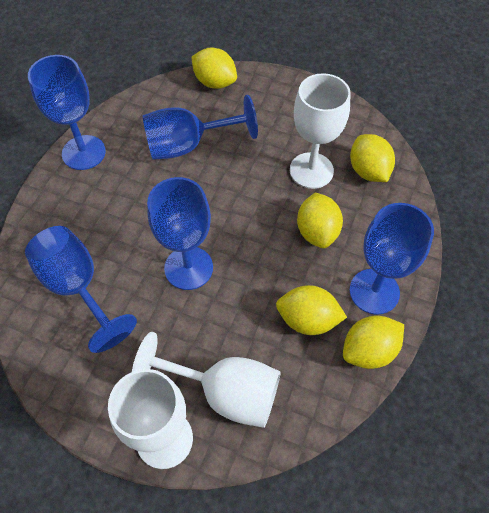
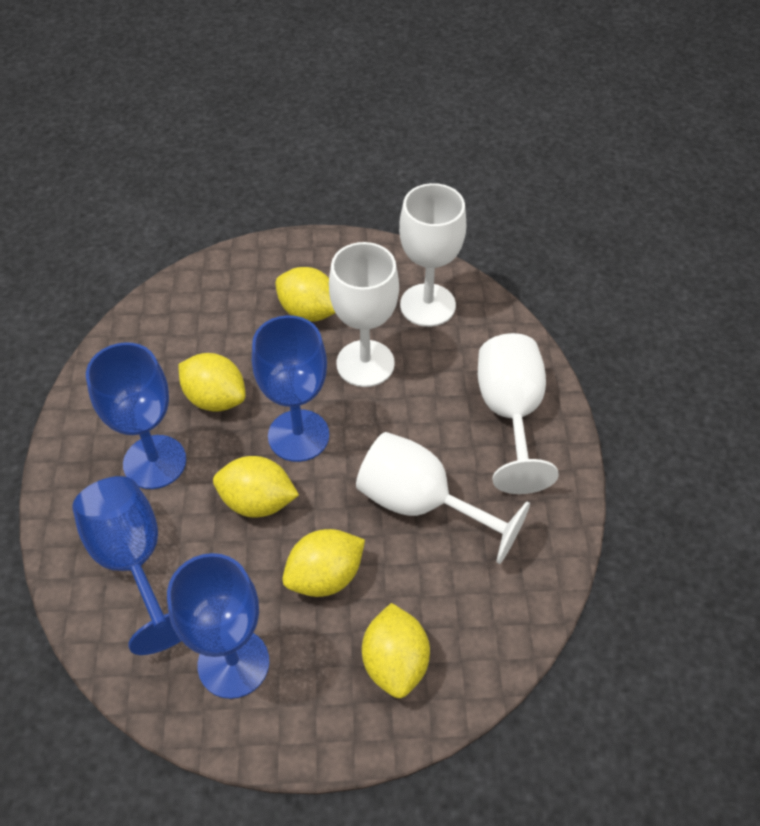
blue goblet: [25,226,137,353] [28,55,106,170] [142,95,258,160] [147,177,213,290] [349,203,434,315] = 5 -> [72,476,181,655] [86,342,186,489] [167,553,269,699] [252,315,329,462] = 4
white goblet: [108,369,193,469] [132,332,281,428] [290,73,351,189] = 3 -> [329,242,399,387] [356,432,530,564] [399,183,466,327] [478,333,559,494] = 4

